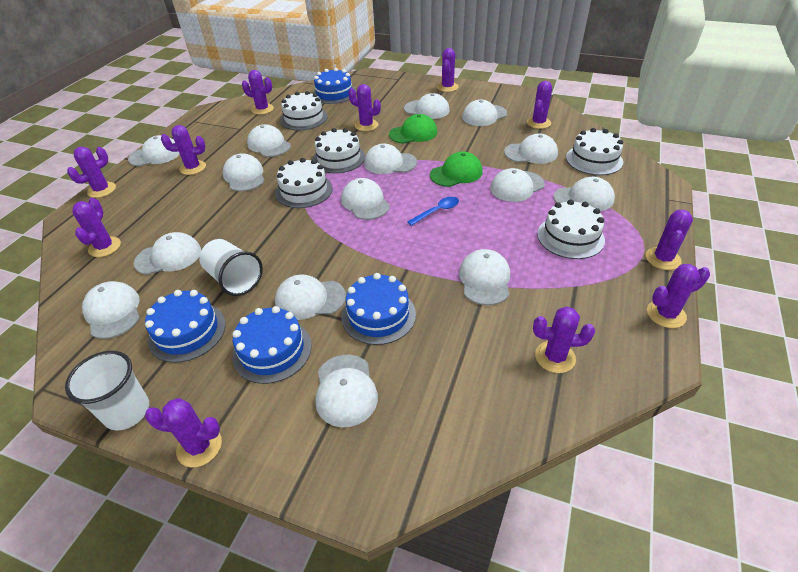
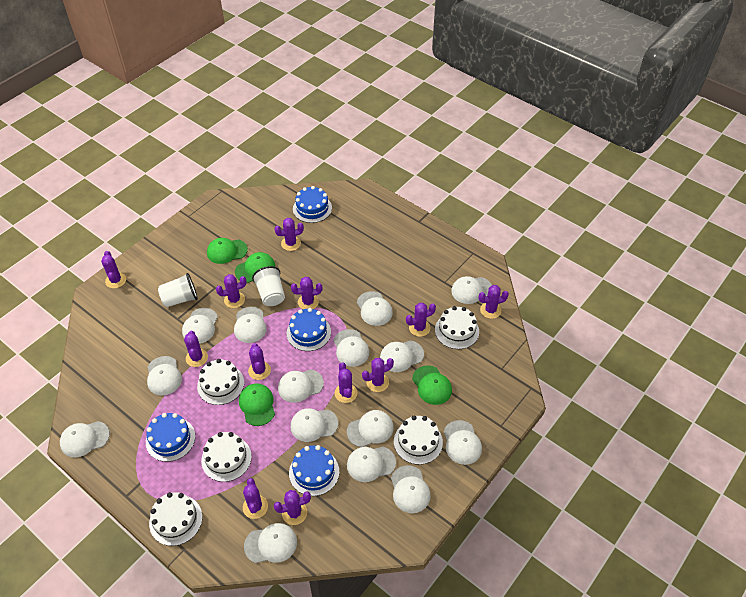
blue spoon: [407,197,459,226] = 1 -> none = 0
green cap: [389,114,437,144] [430,151,483,187] = 2 -> [207,238,248,264] [235,252,275,283] [239,383,275,426] [412,365,452,405] = 4
purple cactus: [67,147,116,198] [72,198,121,257] [145,398,222,467] [161,125,206,175] [242,70,274,115] [348,84,381,131] [437,48,458,92] [527,81,552,129] [533,307,595,373] [646,210,693,270] [647,264,710,328] = 11 -> [101,251,126,288] [184,331,208,367] [216,274,247,308] [243,478,268,519] [248,343,271,380] [274,218,304,251] [274,490,311,525] [291,277,323,309] [335,362,357,403] [362,358,394,392] [406,303,436,337] [478,285,509,319] = 12

